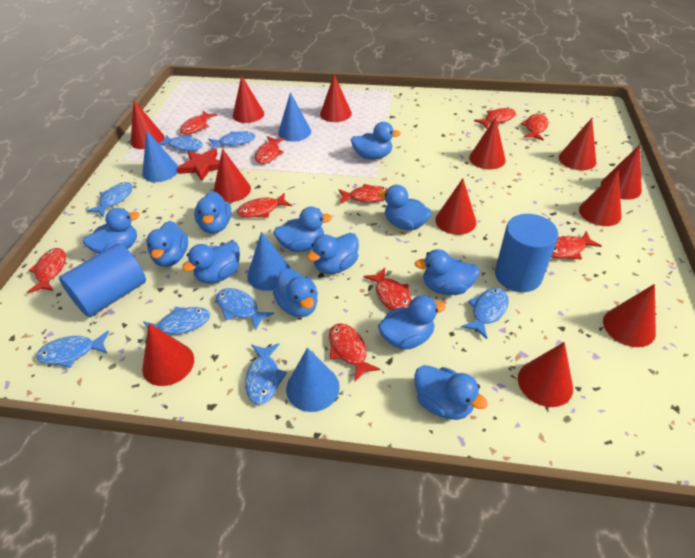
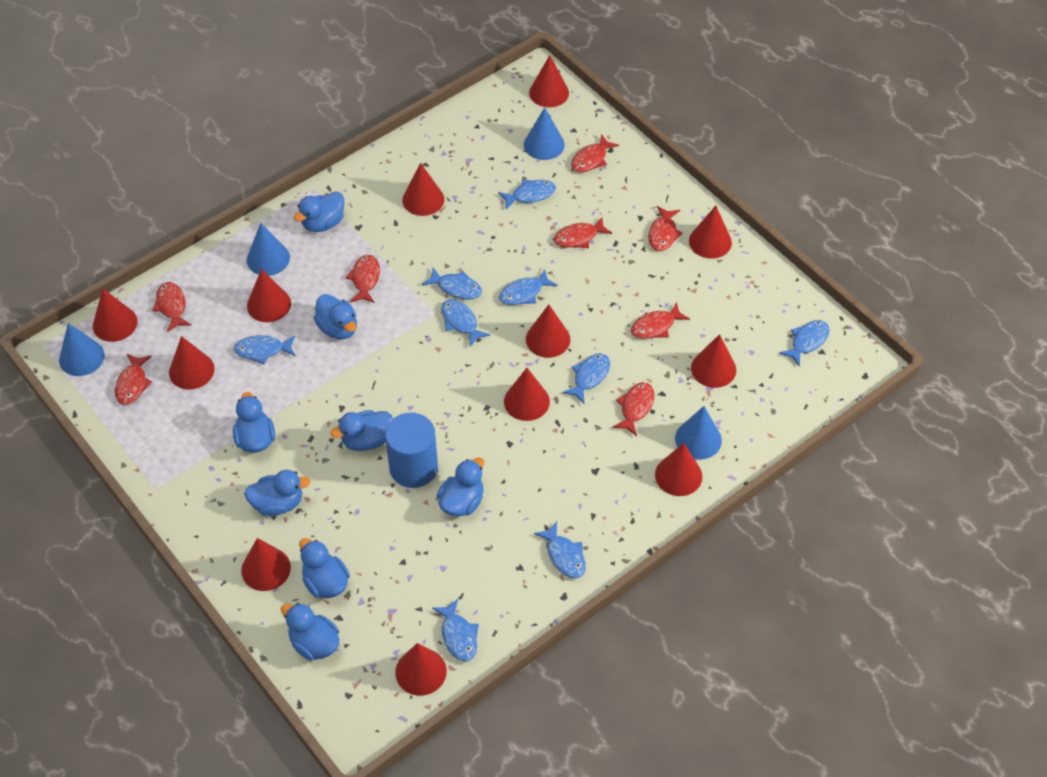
blue cylinder: [59,243,146,317] [495,214,558,292] = 2 -> [385,413,438,488] = 1
blue duck: [83,208,139,254] [146,221,188,267] [182,241,240,284] [194,191,231,234] [273,207,332,252] [273,268,318,317] [307,233,359,274] [351,122,401,160] [378,185,432,230] [378,295,446,349] [414,249,480,295] [414,365,488,420] = 12 -> [233,392,275,453] [244,470,311,516] [281,603,340,661] [294,192,344,232] [299,538,350,598] [314,294,357,339] [331,410,393,451] [437,457,484,516] = 8
blue fish: [36,331,109,368] [86,182,133,217] [143,307,210,343] [159,135,203,151] [208,131,255,149] [216,288,274,331] [245,343,287,405] [461,288,509,339] = 8 -> [234,335,295,364] [422,268,482,300] [432,599,479,662] [441,299,490,347] [498,180,556,210] [499,269,558,305] [534,522,586,579] [562,353,610,404] [779,320,830,367] = 9
red fish: [27,248,66,293] [180,111,217,135] [237,193,292,218] [255,136,285,164] [329,323,381,381] [339,184,387,204] [364,268,412,311] [474,108,516,129] [521,114,548,140] [551,231,602,260] = 10 -> [115,354,152,405] [152,282,191,332] [346,255,380,303] [554,217,612,248] [571,134,619,172] [613,382,655,436] [631,302,690,339] [648,206,683,251] = 8
red star: [177,148,220,181] = 1 -> none = 0

